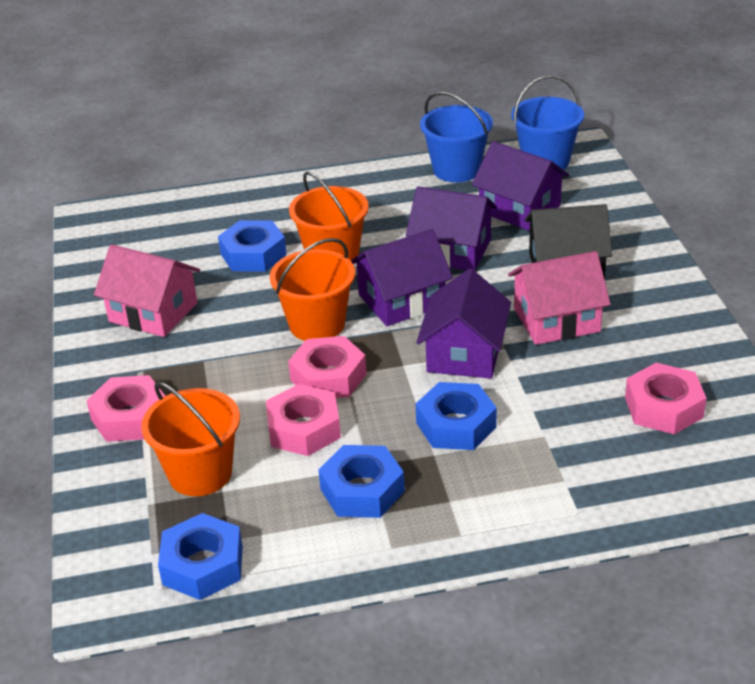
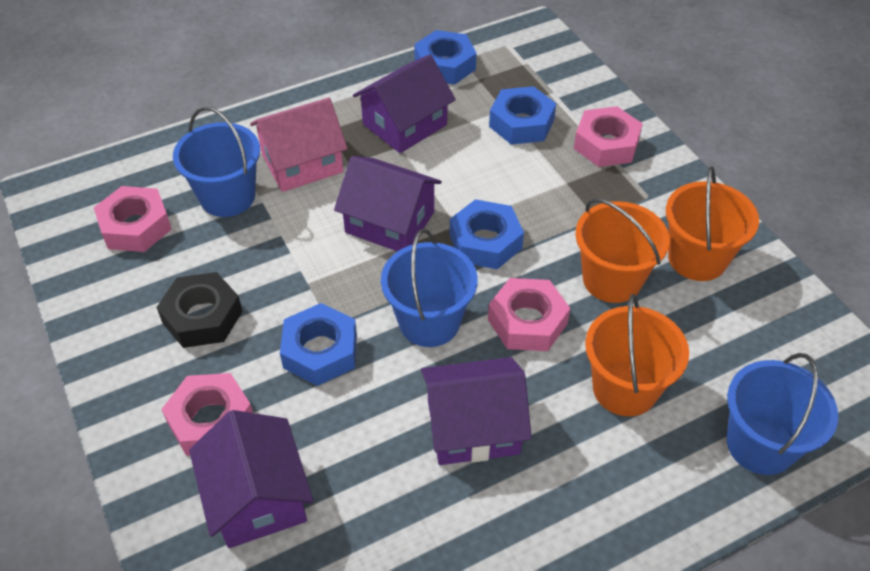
black house: [525,204,613,279] = 1 -> none = 0
black nut: none = 0 -> [156,272,243,348] = 1
blue bucket: [420,92,493,183] [511,75,584,170] = 2 -> [173,107,260,217] [381,229,478,347] [727,353,839,475] = 3
pink house: [94,244,200,337] [508,251,611,345] = 2 -> [250,98,348,192] = 1

